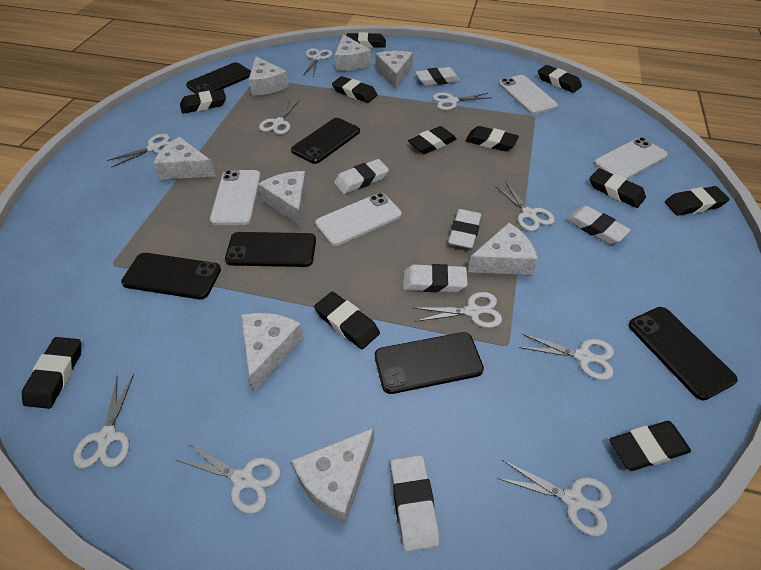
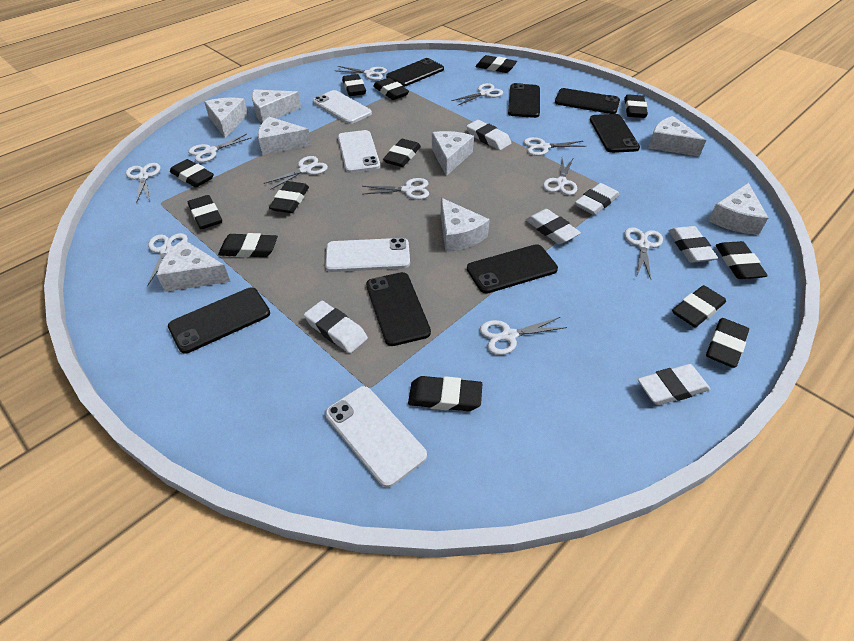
black eraser: [22,337,81,409] [180,89,226,114] [314,292,380,349] [332,76,377,103] [347,32,386,48] [408,126,457,154] [465,126,519,151] [538,65,582,93] [590,168,646,208] [610,421,691,471] [665,186,729,216] = 11 -> [170,159,214,188] [188,195,222,229] [218,233,278,258] [269,181,309,213] [342,74,366,96] [373,78,409,100] [383,139,421,167] [408,376,482,411] [475,55,517,73] [624,94,648,118] [672,285,726,327] [706,318,749,368] [716,241,768,279] = 13
black phone: [121,253,221,299] [186,62,251,94] [225,232,316,267] [291,118,360,164] [375,332,484,394] [628,307,738,400] = 6 -> [168,288,270,354] [366,272,431,346] [386,58,444,87] [467,244,558,294] [508,83,540,118] [555,88,620,114] [590,114,640,153] = 7
white scissors: [73,374,134,468] [107,134,171,167] [176,442,281,513] [259,100,300,135] [303,48,332,76] [414,292,502,328] [432,92,493,110] [495,182,555,231] [497,460,612,536] [519,333,614,380] = 10 -> [126,163,161,203] [147,233,188,286] [188,134,252,162] [264,156,328,190] [337,66,387,80] [362,178,429,200] [451,83,503,106] [480,317,567,355] [524,137,587,156] [543,157,577,195] [624,227,663,279] = 11

